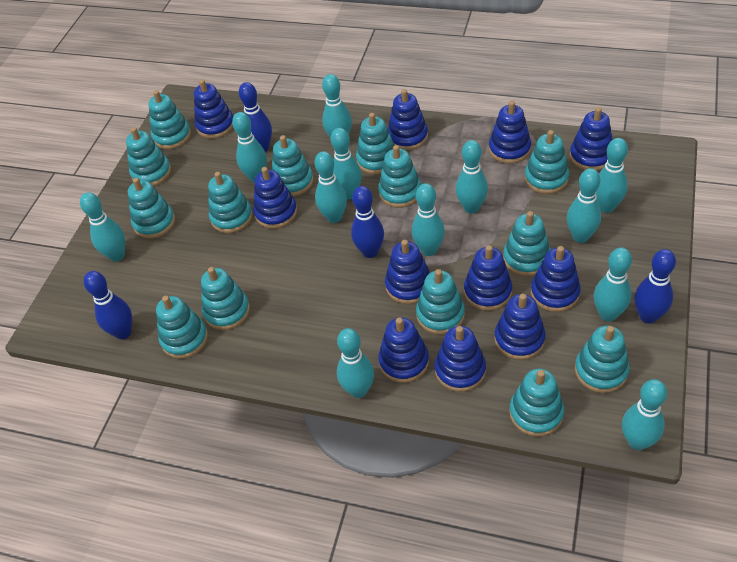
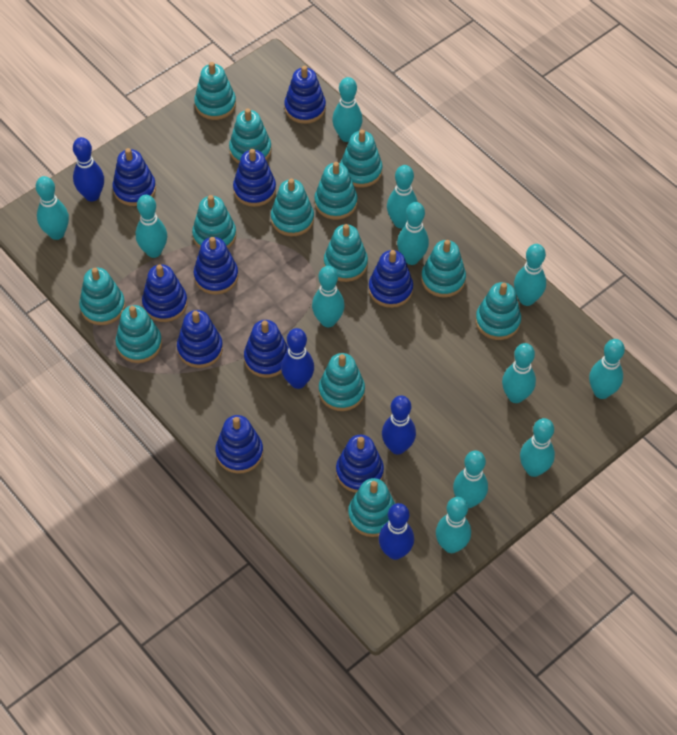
blue stacking toy: [194,79,233,139] [253,167,297,229] [378,317,429,383] [385,240,430,304] [388,89,428,151] [434,326,486,392] [464,245,512,311] [489,101,531,164] [494,294,546,360] [531,246,581,312] [570,107,613,171] = 11 -> [113,148,156,206] [142,264,188,322] [177,310,223,368] [194,237,238,295] [215,415,263,474] [233,149,276,207] [244,320,289,378] [284,66,326,124] [336,435,384,493] [369,250,413,308] = 10
turquoise stacking toy: [126,127,171,186] [128,178,175,239] [148,90,191,149] [156,296,208,359] [201,267,250,330] [208,172,253,233] [272,135,314,196] [356,113,394,175] [378,145,421,208] [416,269,465,335] [503,211,550,276] [509,369,564,437] [525,130,569,194] [575,326,629,393] = 14 -> [79,268,125,325] [116,305,162,363] [192,195,236,248] [194,62,236,120] [229,108,271,164] [271,179,314,236] [314,162,357,220] [319,353,365,411] [324,224,368,282] [340,130,382,188] [348,478,395,537] [421,240,466,298] [476,282,521,340] = 13

